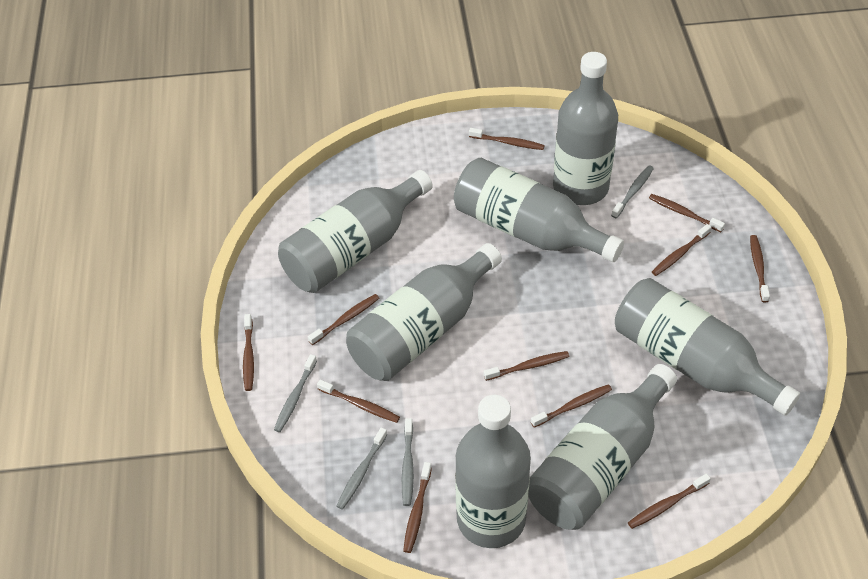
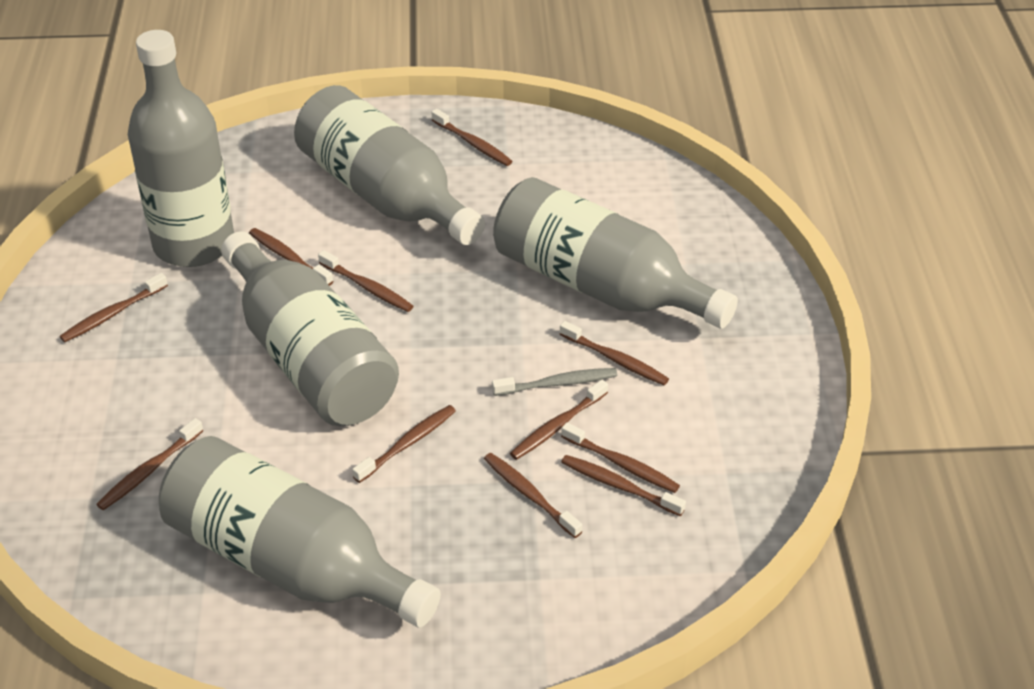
grey bottle: [278,170,433,293] [346,243,502,381] [454,158,624,262] [455,395,531,548] [528,364,677,530] [553,52,618,205] [615,278,800,416] = 7 -> [128,30,234,267] [159,436,441,628] [221,231,399,426] [294,85,485,245] [493,177,738,329] = 5
grey toothbrush: [274,354,317,432] [336,427,387,510] [402,418,414,506] [611,166,654,218] = 4 -> [492,368,617,396] = 1

